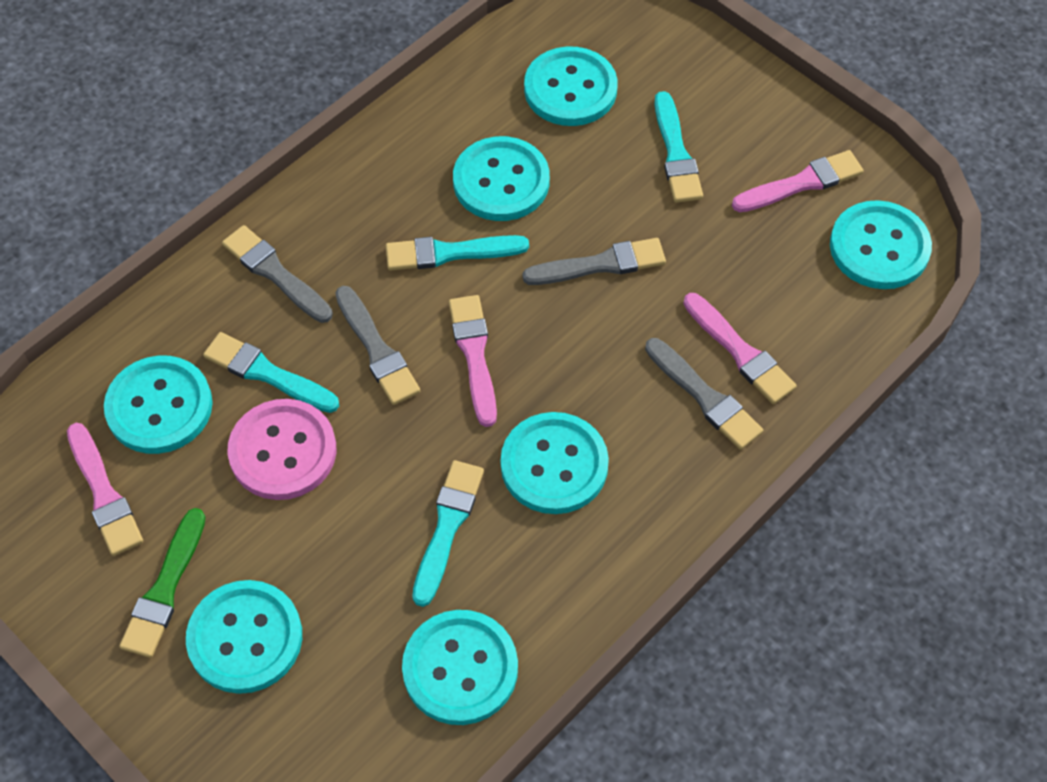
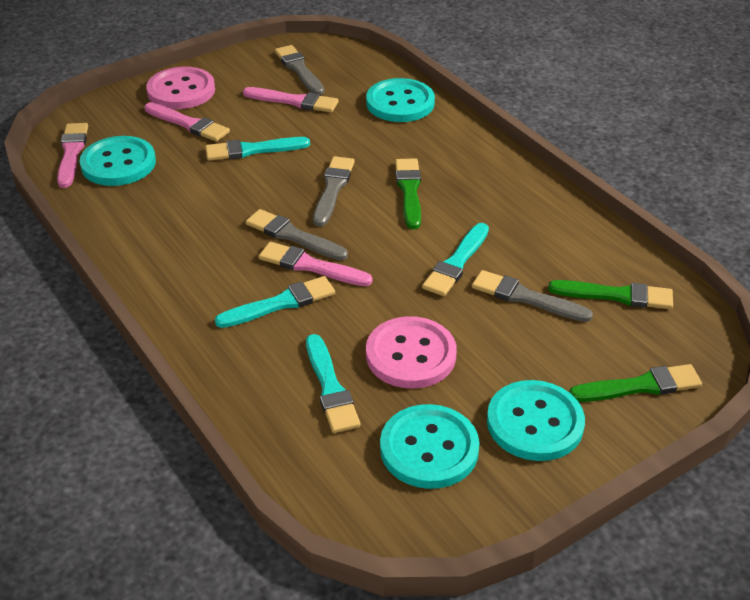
green brush: [119,508,206,658] = 1 -> [395,158,421,229] [548,280,673,309] [569,364,702,402] = 3
pink button: [228,399,336,500] = 1 -> [146,67,215,109] [366,316,457,389] = 2
turquoise button: [104,356,213,454] [186,580,302,694] [402,610,518,725] [453,136,550,221] [500,412,609,514] [524,46,618,126] [830,200,932,289] = 7 -> [79,136,156,186] [366,78,435,122] [380,404,480,489] [487,380,585,461] = 4

